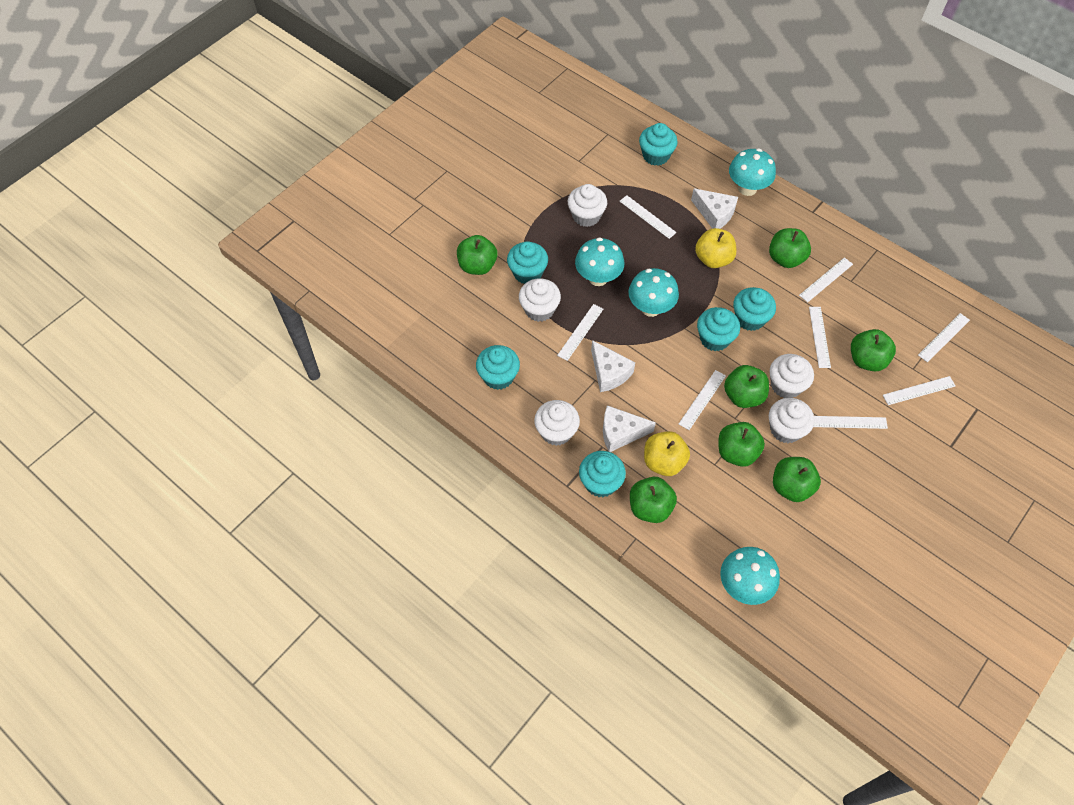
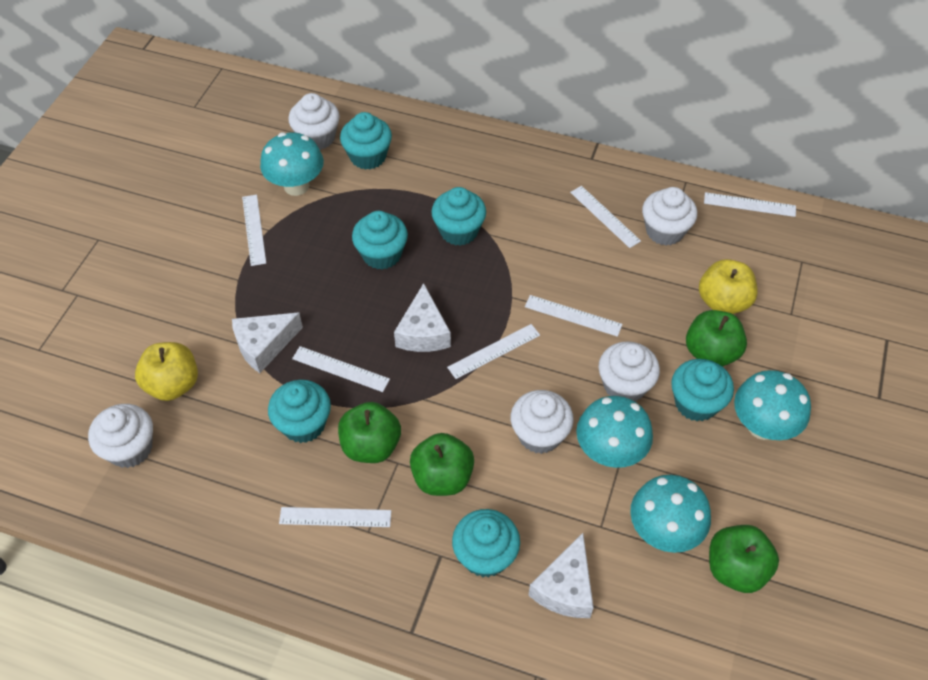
green apple: [457,235,497,275] [630,477,677,523] [718,422,765,467] [724,365,769,408] [769,228,811,268] [773,457,821,502] [851,329,896,371] = 7 -> [338,402,401,463] [410,433,474,496] [686,310,747,366] [709,525,779,593] = 4
white ruler: [557,304,603,361] [620,195,677,239] [679,370,726,430] [799,257,853,302] [809,307,831,368] [813,416,888,429] [883,376,955,405] [918,313,970,362] = 8 -> [242,195,266,266] [279,507,391,527] [292,346,390,392] [447,324,540,379] [525,295,622,337] [570,186,641,248] [704,192,796,217] = 7

